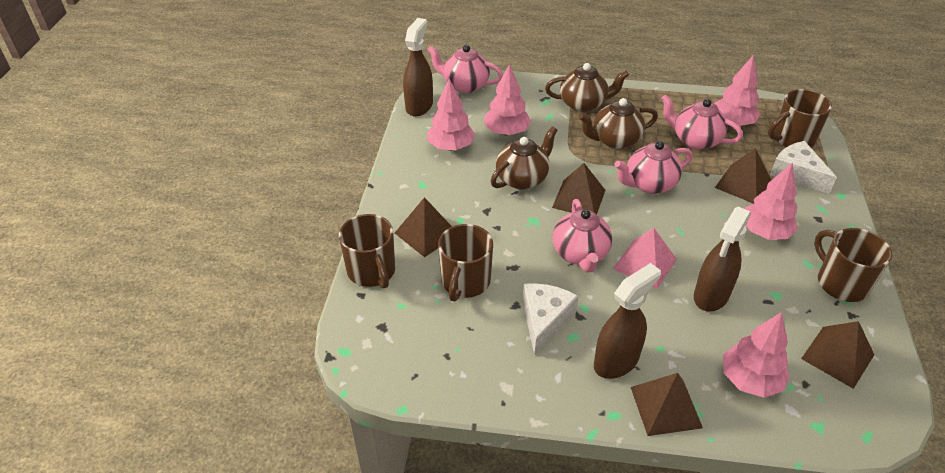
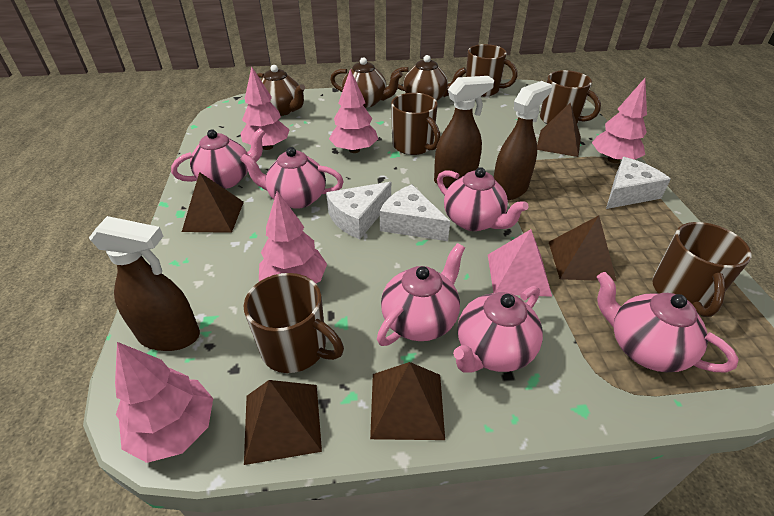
brown mug: [339,214,396,288] [438,224,493,302] [768,89,832,148] [814,228,892,302] = 4 -> [244,273,344,373] [391,93,440,155] [466,44,518,97] [540,70,601,124] [652,222,751,317] = 5
pink teapot: [427,45,503,93] [552,199,612,272] [615,141,693,194] [661,95,743,150] = 4 -> [171,128,265,189] [240,147,344,209] [377,243,465,346] [437,167,528,231] [453,286,543,373] [597,272,739,372] = 6
white cheese: [522,283,578,355] [770,141,837,194] = 2 -> [326,182,391,239] [380,184,450,241] [606,157,671,209] = 3

